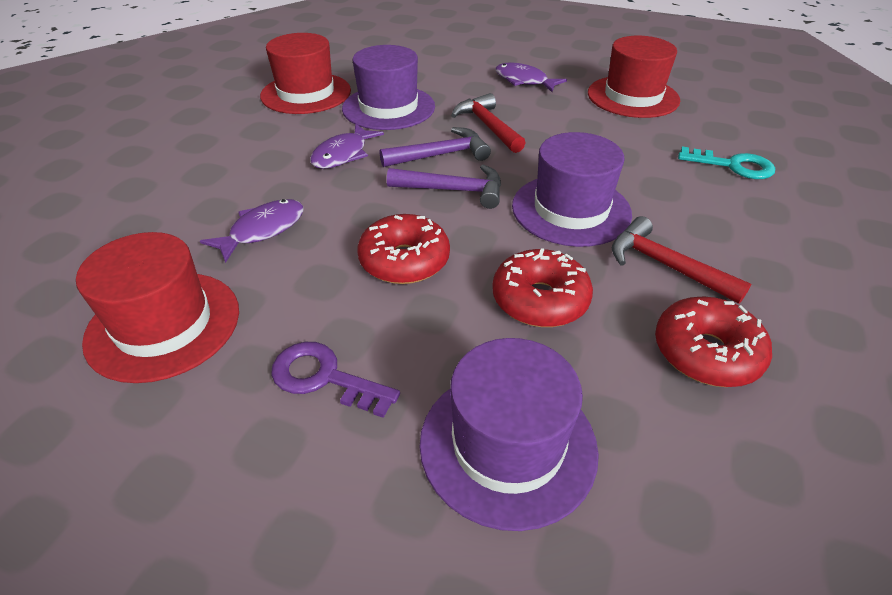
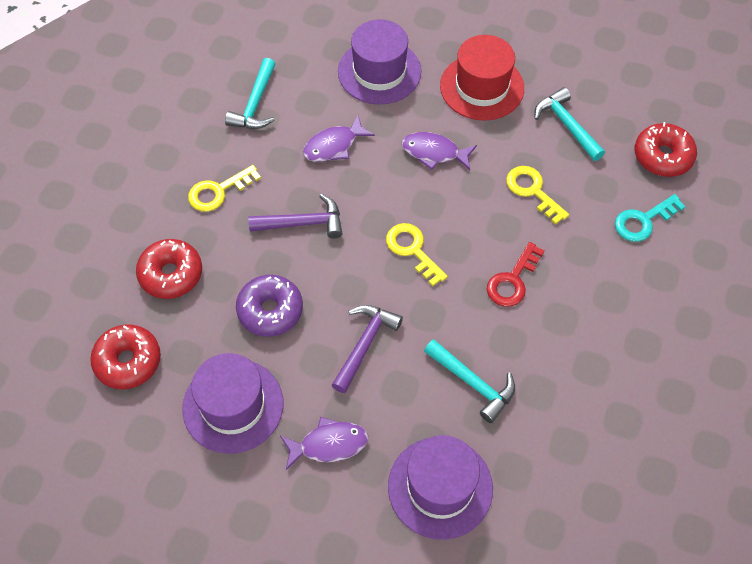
purple donut: none = 0 -> [236,275,303,337] = 1
purple key: [271,342,400,418] = 1 -> none = 0
red hammer: [451,93,525,153] [612,216,751,304] = 2 -> none = 0
red hat: [76,232,239,383] [260,33,351,114] [588,36,680,118] = 3 -> [440,35,524,121] = 1
red key: none = 0 -> [487,242,544,307] = 1
turquoise hammer: none = 0 -> [225,58,276,129] [424,339,515,423] [534,87,605,161] = 3
yellow key: none = 0 -> [188,165,261,212] [386,223,448,286] [506,166,569,225] = 3

